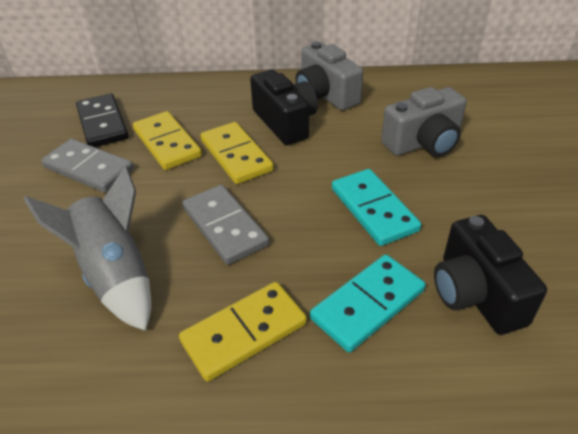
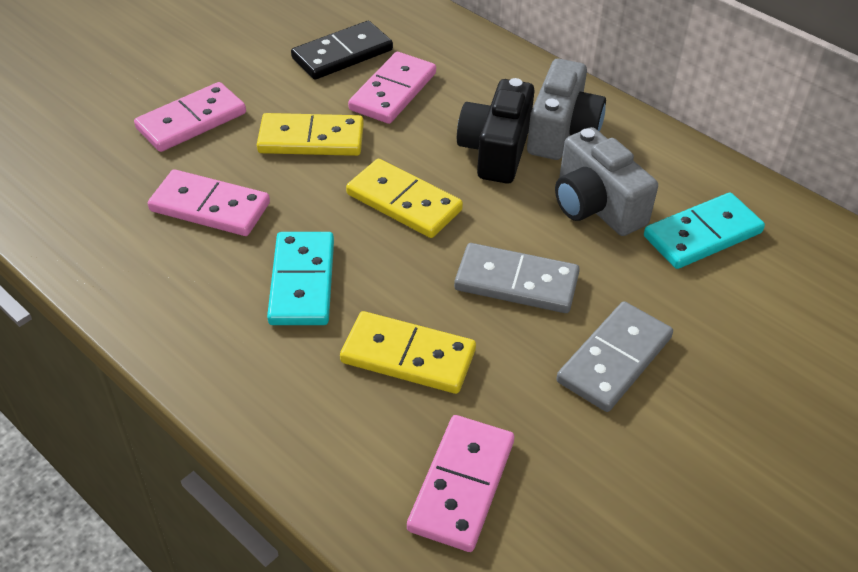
black camera: [250,70,318,145] [434,215,547,335] = 2 -> [457,78,535,184] = 1
grey rocket: [24,166,151,331] = 1 -> none = 0
pink domino: none = 0 -> [134,82,246,152] [148,169,270,236] [348,52,436,124] [407,415,514,552] = 4

